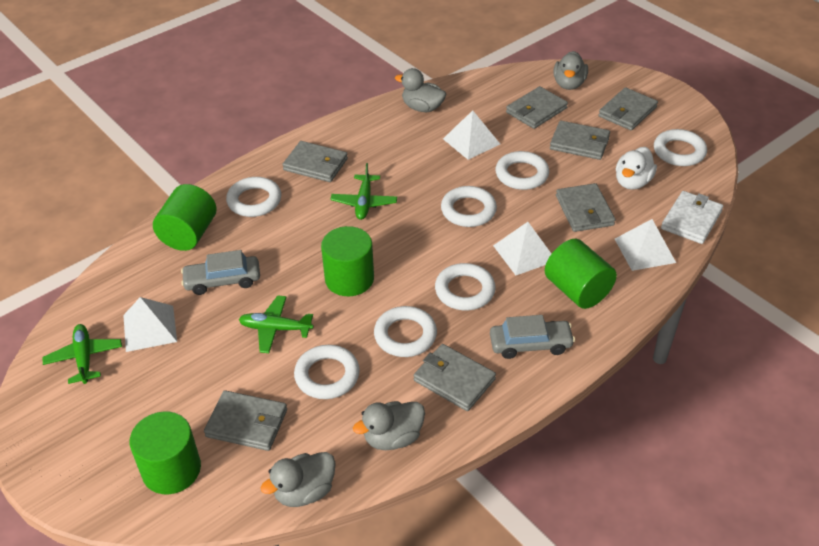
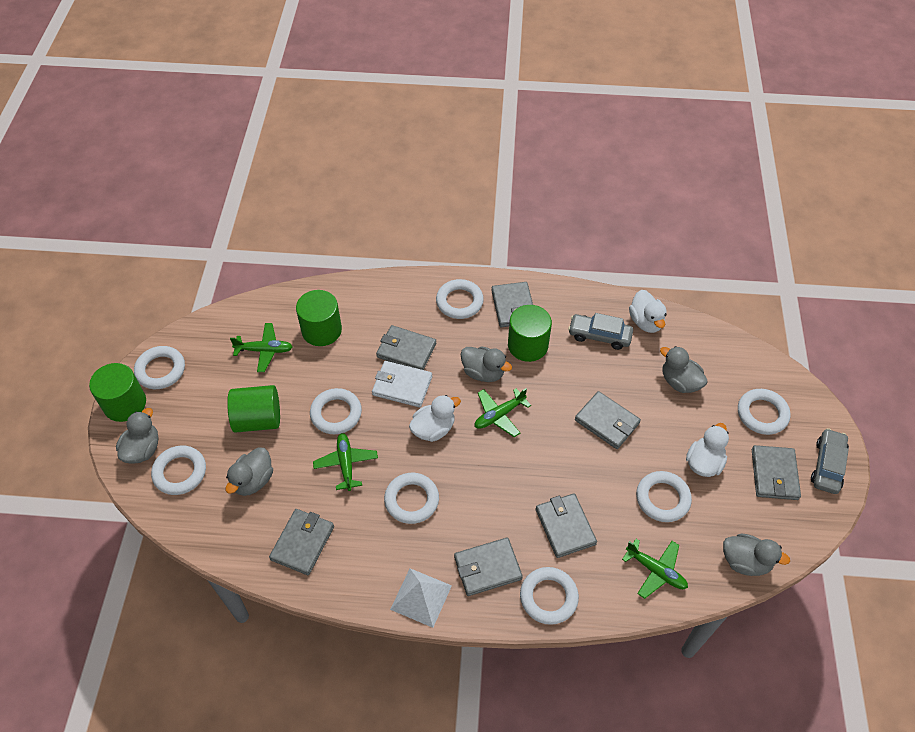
green plane: [42,324,122,384] [239,296,314,353] [330,163,397,220] = 3 -> [230,323,293,372] [313,433,378,491] [475,388,531,437] [622,539,688,599] = 4
grey duck: [261,452,336,507] [353,401,425,450] [395,68,446,112] [553,51,588,90] = 4 -> [116,408,159,464] [226,447,273,496] [461,346,512,382] [660,346,708,393] [723,533,790,576] = 5
white duck: [616,147,657,190] = 1 -> [409,395,461,442] [629,290,667,333] [686,423,729,477] = 3
white pyramid: [123,297,177,352] [443,110,500,160] [493,222,551,275] [615,219,676,271] = 4 -> [390,568,452,628] = 1
white ring: [226,177,281,217] [294,345,360,399] [374,306,437,357] [435,263,496,310] [441,186,497,227] [495,151,549,190] [654,129,707,166] = 7 -> [134,346,185,389] [151,446,206,495] [310,388,362,434] [384,473,439,524] [436,279,484,319] [520,567,579,625] [636,471,692,522] [738,389,790,435] = 8

